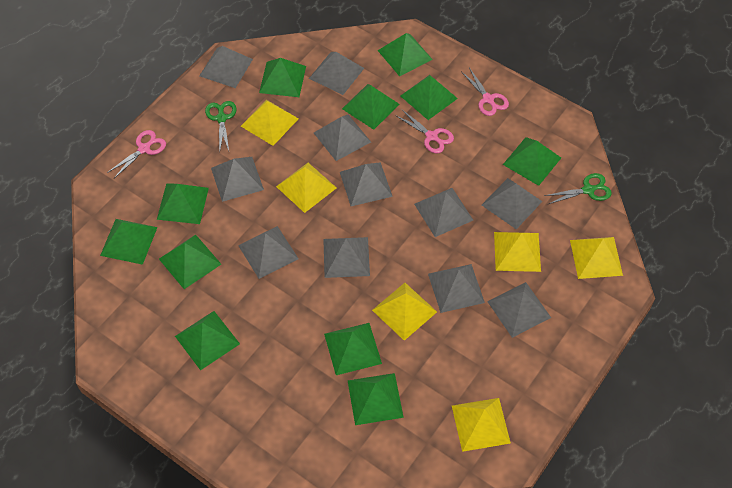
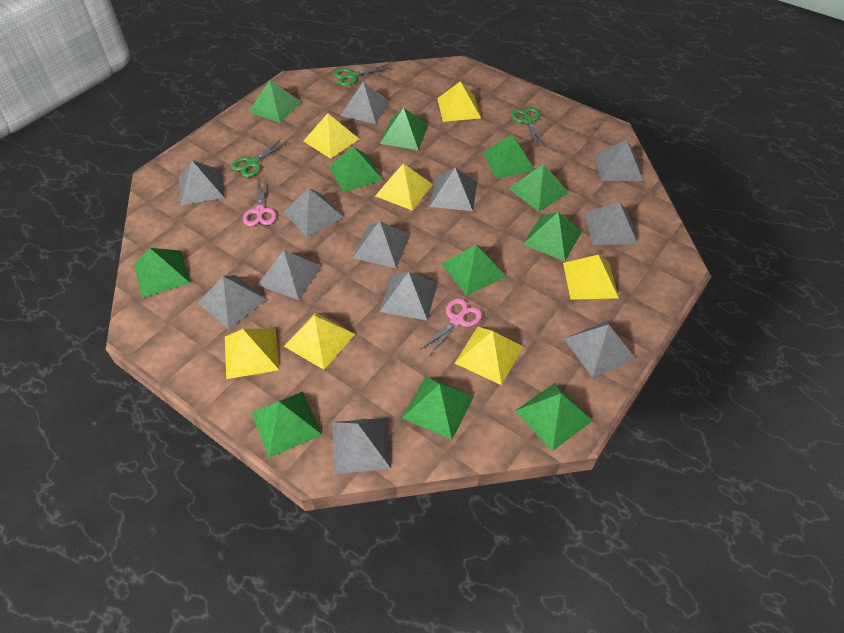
green scissors: [205,101,237,153] [544,173,612,205] = 2 -> [231,139,287,177] [334,64,390,86] [511,107,545,146] = 3
grey pyramid: [199,46,253,88] [211,157,264,202] [238,226,299,279] [309,52,364,95] [314,115,371,161] [323,237,370,278] [340,162,393,206] [414,188,473,237] [428,264,485,313] [482,178,543,229] [487,282,551,338] = 11 -> [179,161,224,205] [198,275,267,329] [258,250,322,300] [284,188,344,237] [332,418,391,474] [340,82,390,124] [353,221,410,268] [379,272,438,321] [430,168,477,211] [564,321,636,378] [585,202,638,245] [595,140,643,181] = 12
pink scissors: [107,130,166,178] [395,109,454,153] [462,68,509,116] = 3 -> [243,180,277,226] [420,298,482,356] = 2
yellow pyramid: [241,100,299,146] [276,163,336,213] [372,283,437,341] [452,398,511,452] [494,232,541,272] [570,237,623,279] = 6 -> [225,328,280,379] [284,312,355,370] [304,113,359,159] [375,164,433,211] [437,81,481,122] [455,327,523,385] [563,255,619,300] = 7

